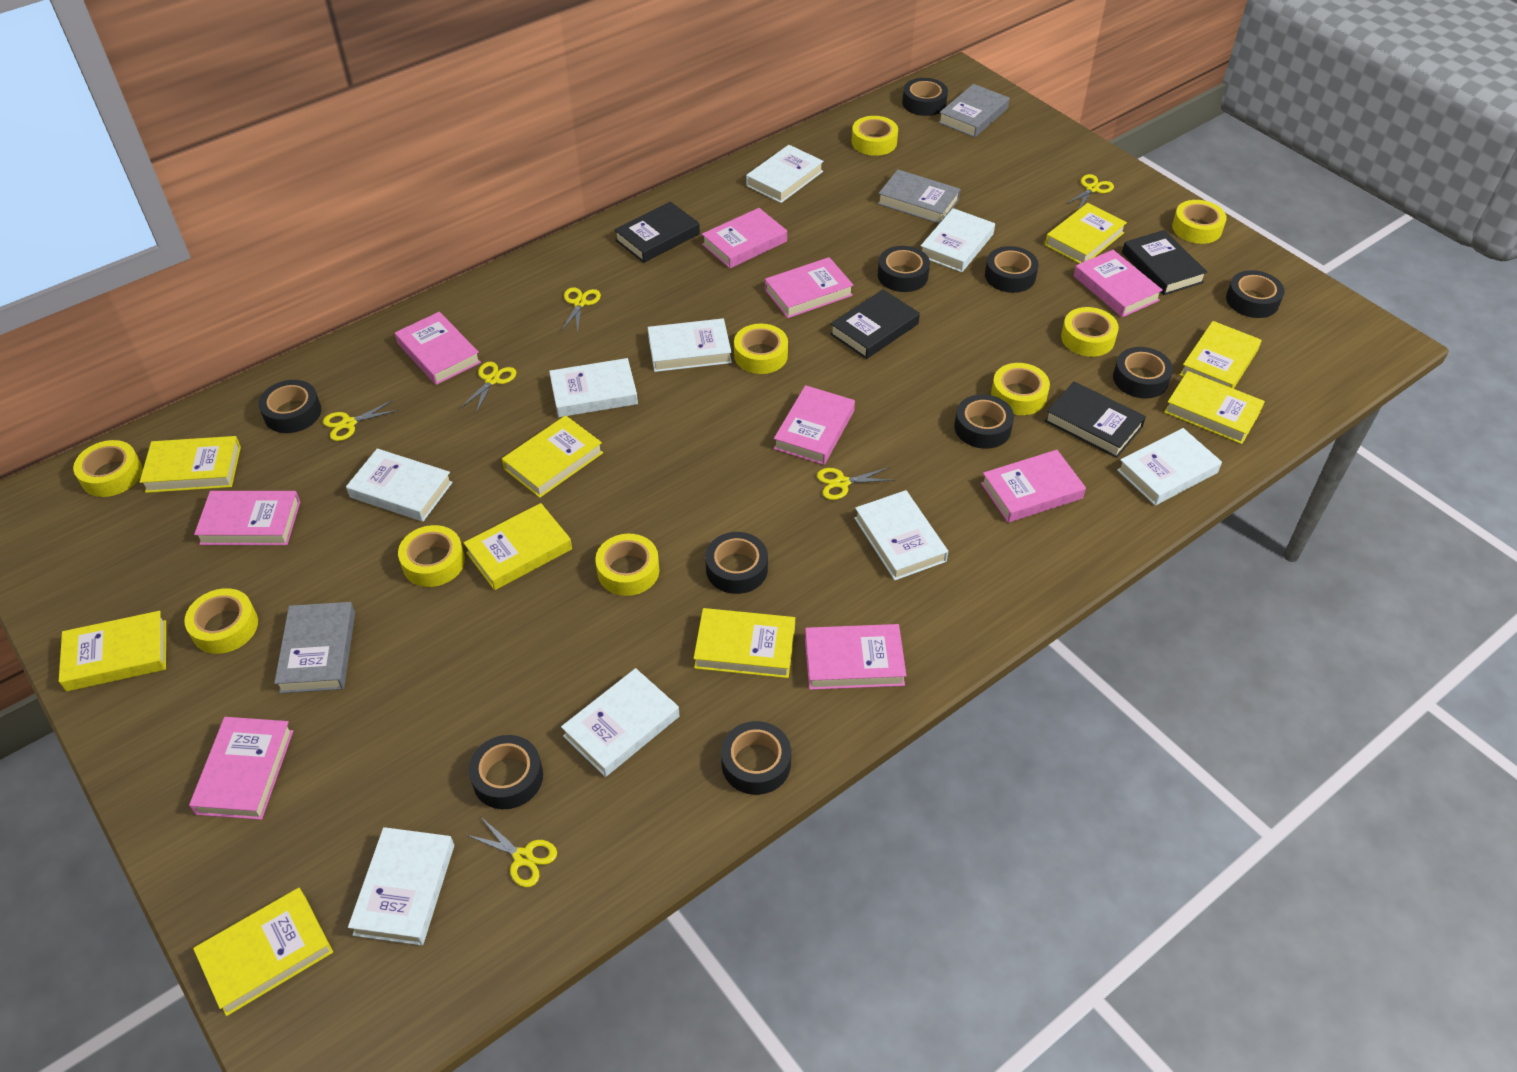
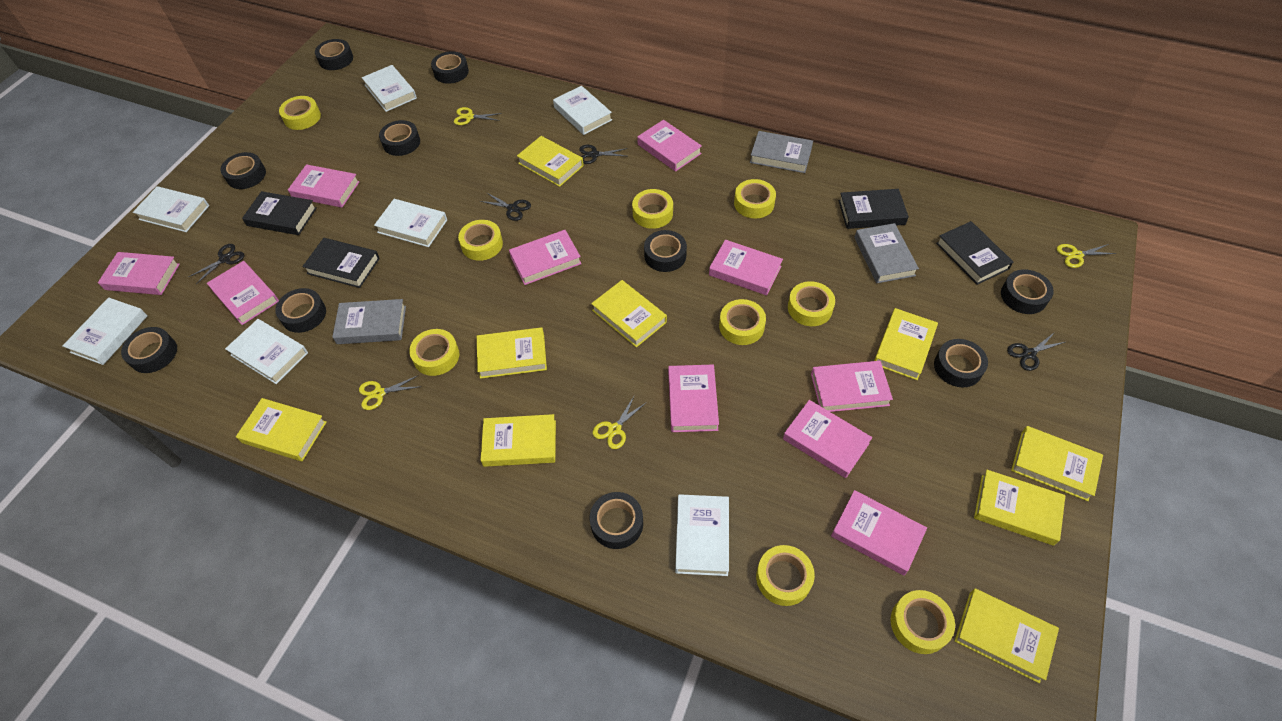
black scissors: none = 0 -> [189,244,244,284] [480,192,531,221] [579,145,628,164] [1007,332,1065,371] = 4
pink book: [189,717,293,820] [194,491,300,545] [395,312,481,385] [702,208,787,268] [765,257,853,318] [774,385,855,465] [805,624,906,690] [981,450,1086,523] [1074,250,1163,317] = 9 -> [98,252,180,295] [207,261,279,325] [288,164,360,208] [509,230,582,285] [637,120,702,172] [668,364,719,432] [709,240,783,295] [783,400,872,478] [811,361,893,412] [831,490,927,576] = 10
white book: [346,448,453,522] [348,827,454,945] [549,358,638,417] [561,668,679,777] [648,318,732,372] [746,145,824,203] [854,490,948,580] [921,208,995,272] [1117,428,1222,506] = 9 -> [63,297,148,365] [133,186,209,232] [225,319,308,384] [362,65,417,112] [374,199,447,247] [553,86,612,135] [675,494,729,576] = 7
yellow scissors: [323,400,399,441] [460,362,516,413] [465,817,557,887] [561,287,601,331] [817,467,895,500] [1066,174,1114,209] = 6 -> [359,375,419,410] [454,107,502,125] [593,395,647,449] [1057,244,1117,268] = 4

